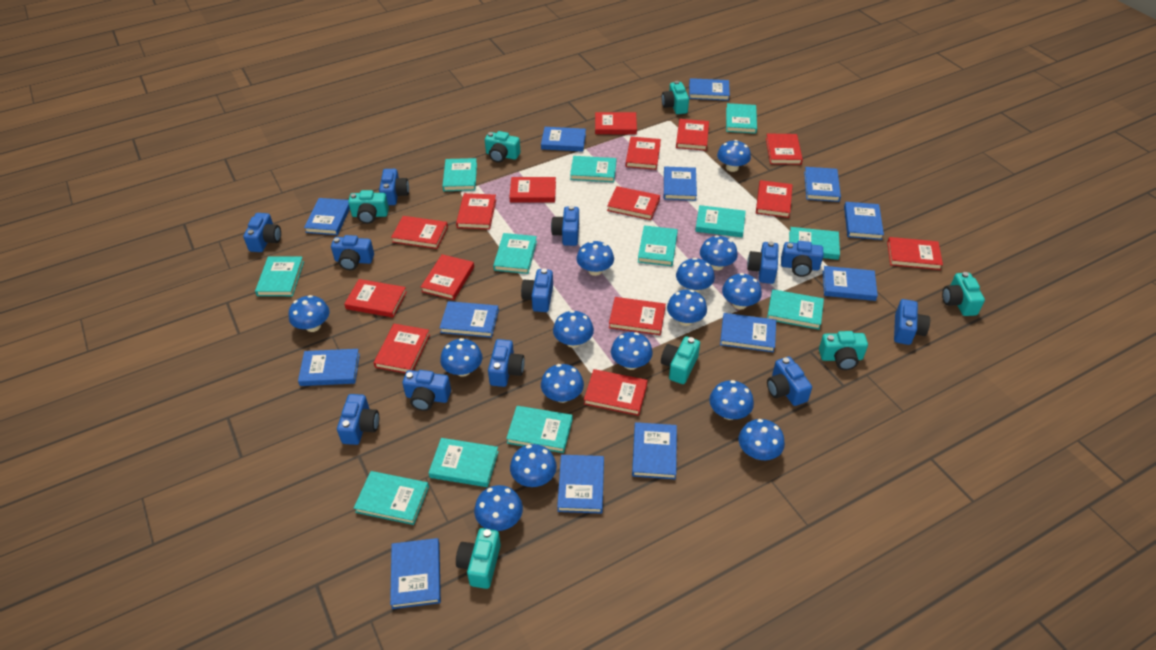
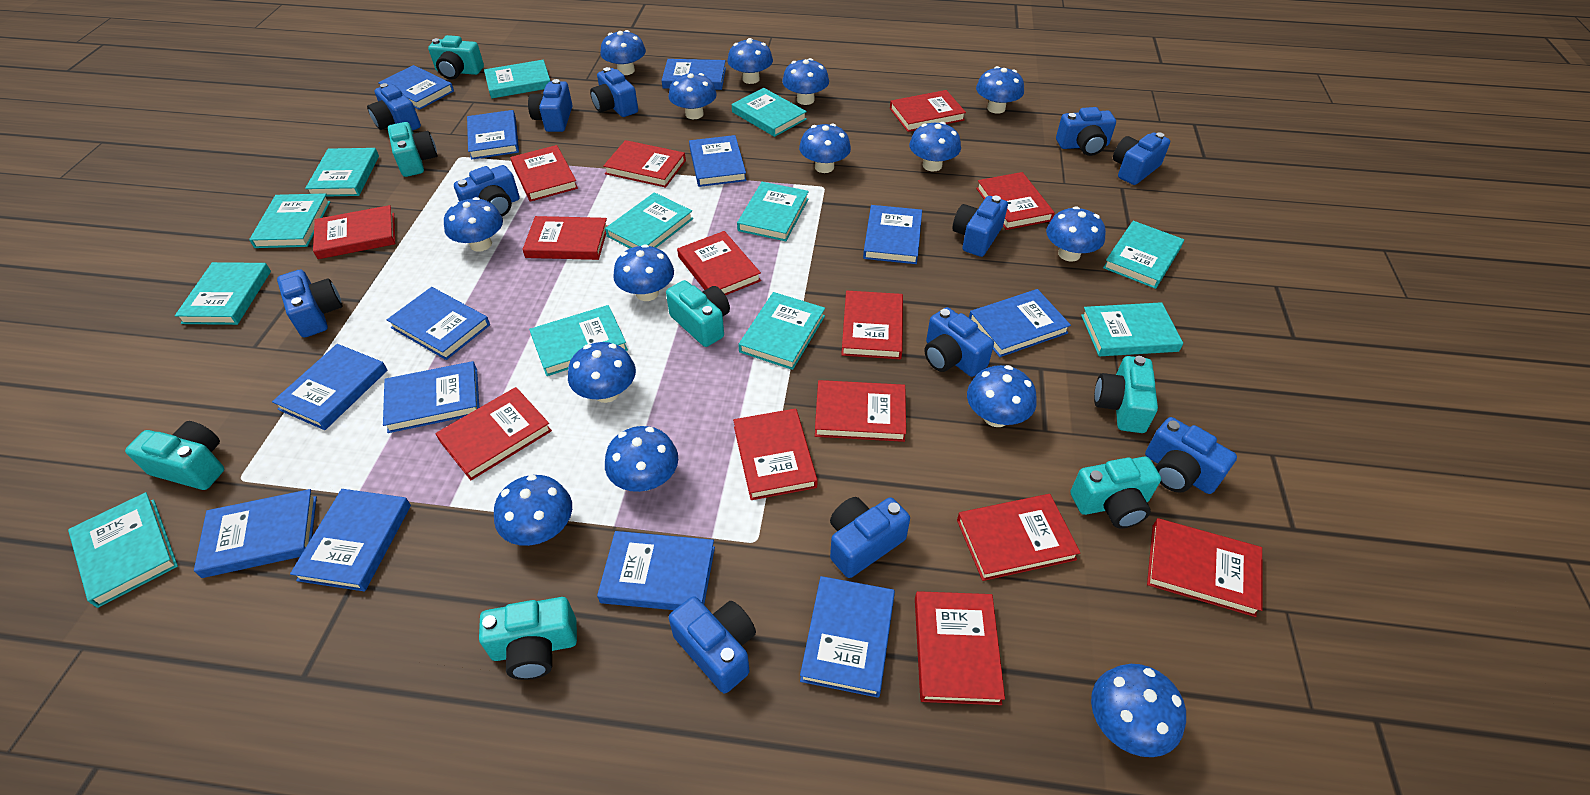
red book: [344,279,407,318] [374,324,430,373] [391,216,448,249] [421,254,474,300] [456,193,496,230] [509,177,556,202] [584,369,648,416] [595,112,637,134] [607,186,660,220] [609,297,666,335] [626,137,661,170] [676,119,709,151] [756,180,793,218] [766,133,803,165] [887,237,943,270] = 15 -> [313,205,395,259] [435,387,552,480] [510,145,578,202] [522,216,608,260] [603,140,686,188] [677,231,761,295] [733,408,818,500] [815,380,906,442] [841,291,903,359] [890,90,966,132] [915,591,1005,705] [957,494,1080,581] [976,172,1055,230] [1147,518,1263,617] = 14

